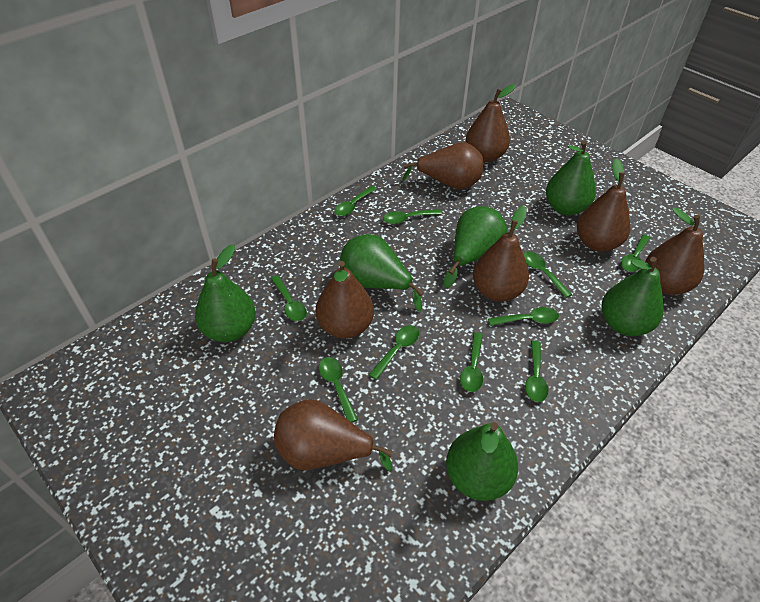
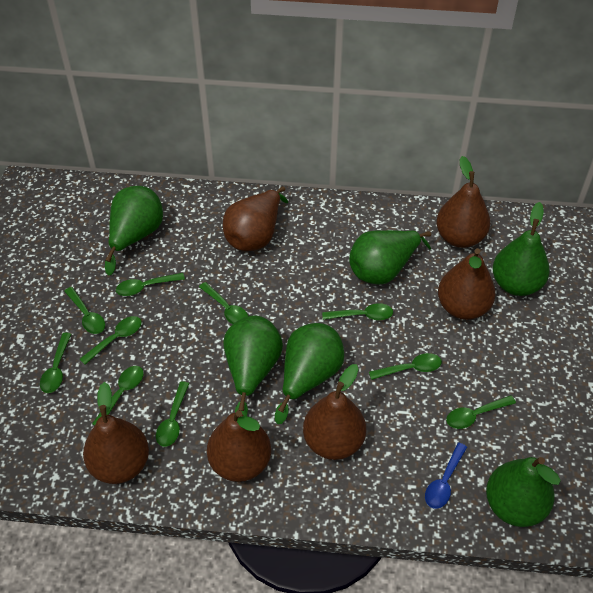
blue spoon: none = 0 -> [425,443,467,509] = 1
brown pear: [274,399,393,472] [316,261,374,339] [402,142,483,190] [466,84,516,162] [473,206,529,302] [577,158,631,252] [645,207,704,295] = 7 -> [83,382,149,484] [207,410,271,482] [223,186,288,251] [303,364,366,460] [436,156,490,248] [438,248,496,320] = 6

